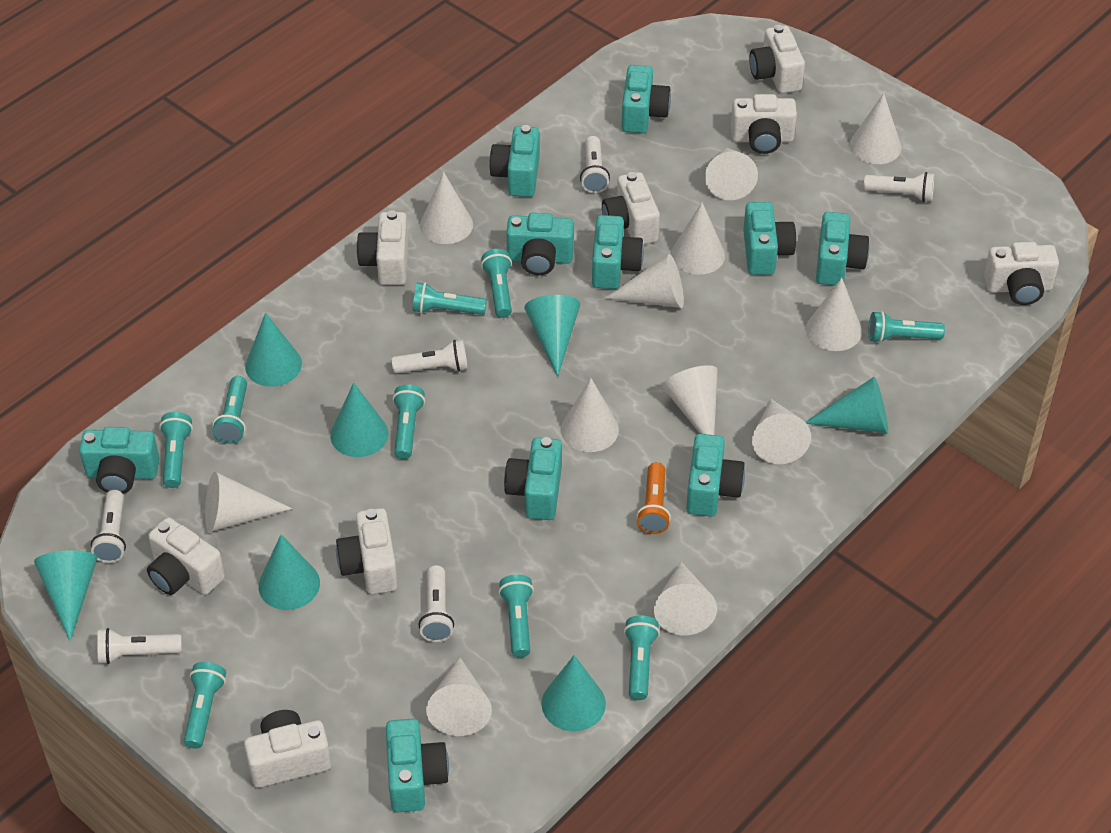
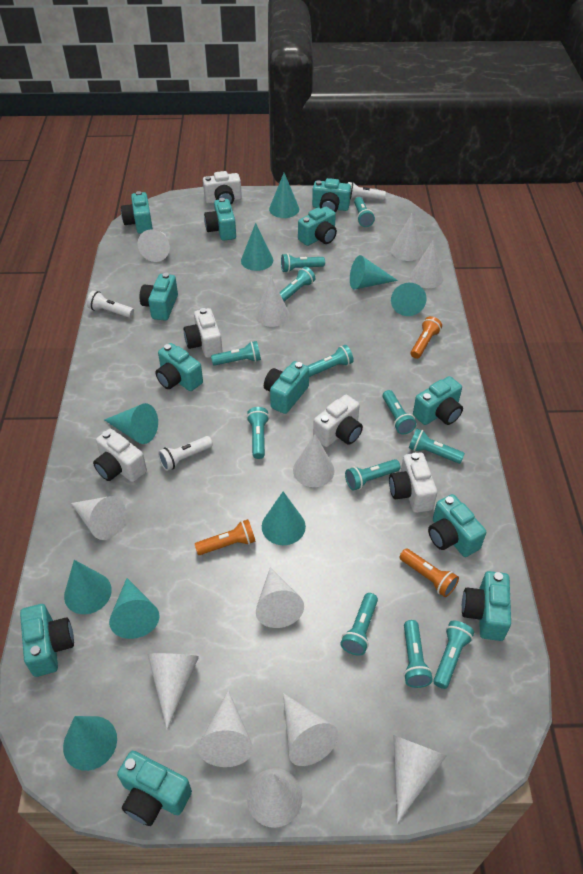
orange flashlight: [636,462,671,534] = 1 -> [195,519,256,555] [399,548,459,597] [410,316,442,359] = 3
turquoise camera: [79,427,160,494] [386,719,449,812] [489,125,540,197] [504,437,562,520] [506,213,574,275] [592,215,644,289] [622,65,671,133] [686,434,745,517] [743,202,796,275] [816,212,870,286] = 10 -> [20,604,74,677] [117,751,192,826] [121,191,153,234] [139,273,178,321] [155,343,203,391] [204,198,236,241] [264,361,309,414] [298,207,337,246] [312,178,351,212] [413,376,463,425] [428,494,486,557] [462,571,511,641] = 12
turquoise cone: [34,550,98,641] [245,313,302,387] [258,535,320,610] [330,383,389,457] [524,295,580,377] [541,655,606,731] [805,377,888,433] = 7 -> [63,716,117,771] [64,560,112,614] [105,403,158,444] [109,578,159,639] [241,223,273,271] [262,491,306,545] [269,173,299,218] [350,255,398,289] [391,283,427,316] = 9
turquoise flashlight: [159,412,193,488] [184,662,226,749] [212,376,247,444] [392,384,425,459] [413,282,487,315] [481,249,512,318] [499,574,534,657] [624,615,660,700] [869,311,945,343] = 9 -> [211,341,261,366] [247,407,269,459] [279,267,315,302] [281,253,325,273] [308,345,354,377] [340,593,378,656] [345,459,400,491] [354,197,375,227] [383,390,417,435] [403,620,433,688] [409,429,465,464] [433,621,474,689] = 12
white camera: [147,517,225,595] [244,710,331,788] [336,508,398,594] [356,210,408,285] [602,172,660,244] [731,94,797,154] [749,25,805,93] [984,242,1059,305] = 8 -> [93,429,147,482] [184,308,223,358] [203,171,242,204] [313,395,363,447] [389,452,437,513] = 5
white flashlight: [91,490,126,563] [97,628,182,664] [392,340,468,373] [418,565,454,642] [580,136,610,193] [864,172,934,202] = 6 -> [87,291,134,318] [158,436,213,471] [348,182,386,200] = 3

